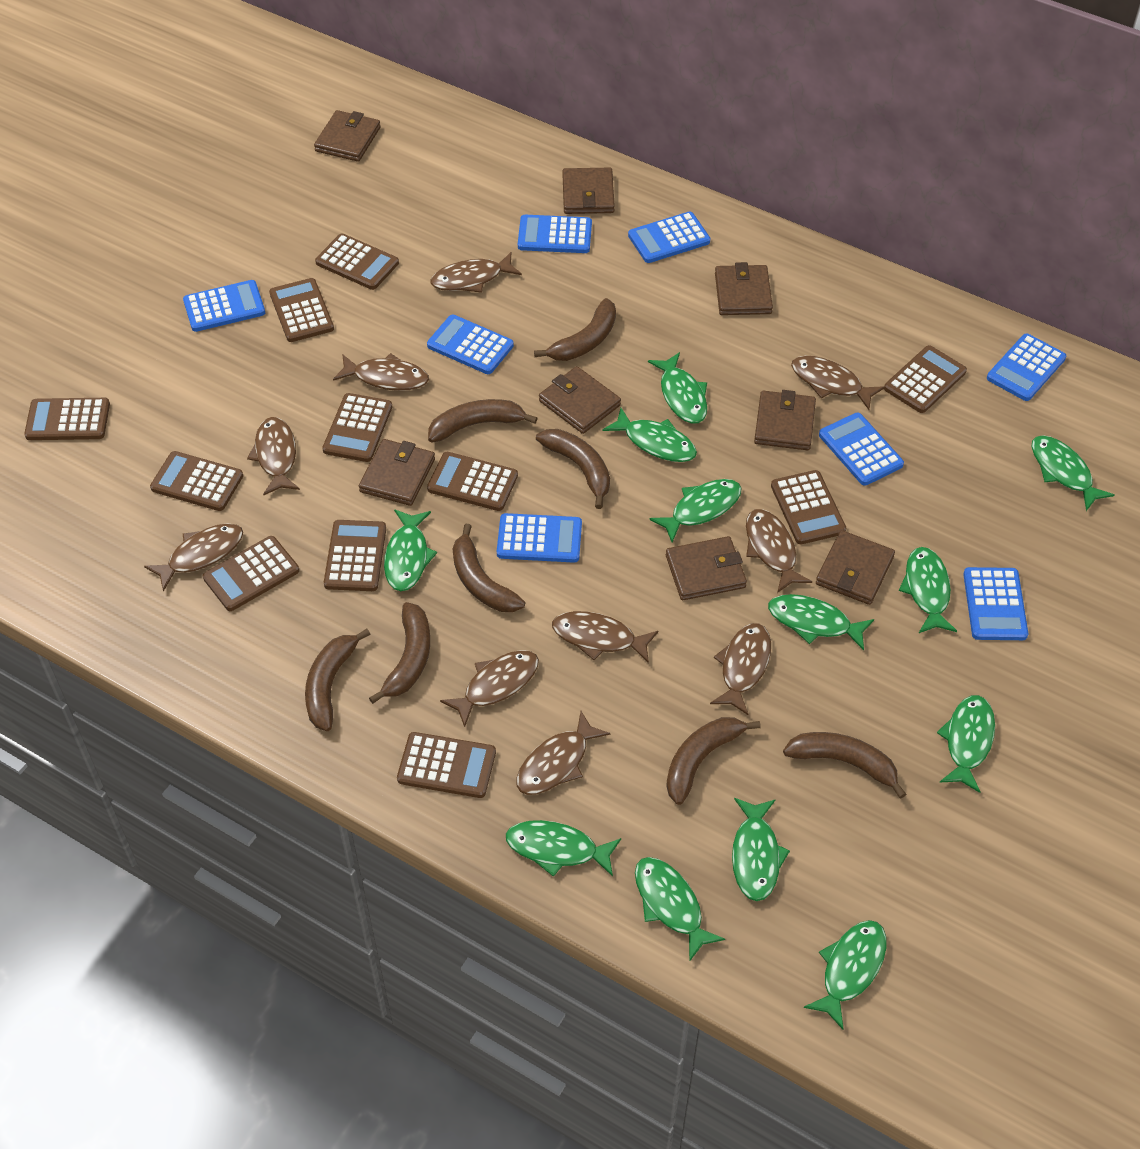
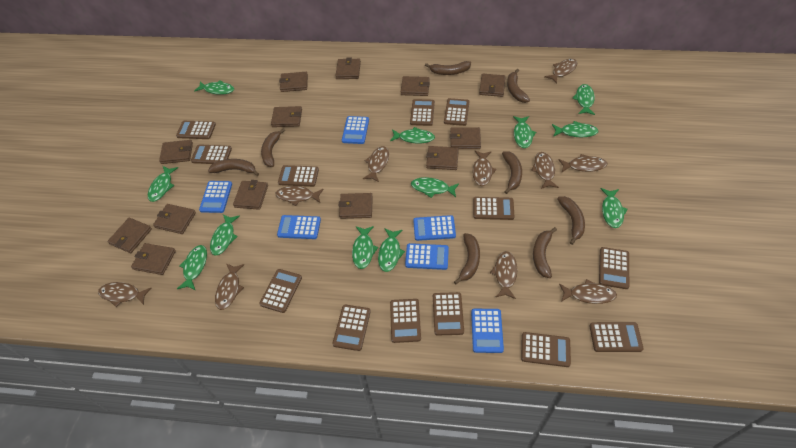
blue calculator: [183,280,265,332] [427,315,514,374] [497,513,582,563] [518,215,592,253] [628,212,710,263] [819,413,904,486] [963,567,1028,640] [987,333,1066,401] = 8 -> [199,181,232,213] [277,215,321,239] [342,116,369,144] [405,243,449,270] [413,215,456,241] [471,309,504,353] = 6
brown calculator: [24,398,110,440] [150,451,243,511] [203,536,299,611] [269,278,334,342] [315,234,399,290] [322,393,392,462] [324,520,386,591] [397,732,496,798] [427,452,518,511] [771,470,846,544] [884,345,967,413] = 11 -> [176,121,216,139] [191,144,232,164] [259,269,302,313] [278,165,319,187] [332,305,371,351] [390,299,421,343] [410,99,435,126] [433,292,464,336] [444,98,469,126] [473,197,515,220] [521,332,571,367] [589,322,644,352] [599,247,629,289] = 13
brown wallet: [314,110,381,162] [359,439,435,506] [539,366,621,434] [563,168,615,214] [666,536,747,600] [715,262,773,315] [754,390,816,450] [816,530,895,605] = 8 -> [107,218,152,253] [131,243,176,275] [153,204,196,234] [159,140,193,164] [233,180,268,210] [271,106,302,127] [279,72,308,92] [335,57,361,79] [338,193,373,219] [401,76,430,96] [426,146,459,170] [450,127,481,149] [479,74,506,97] = 13

